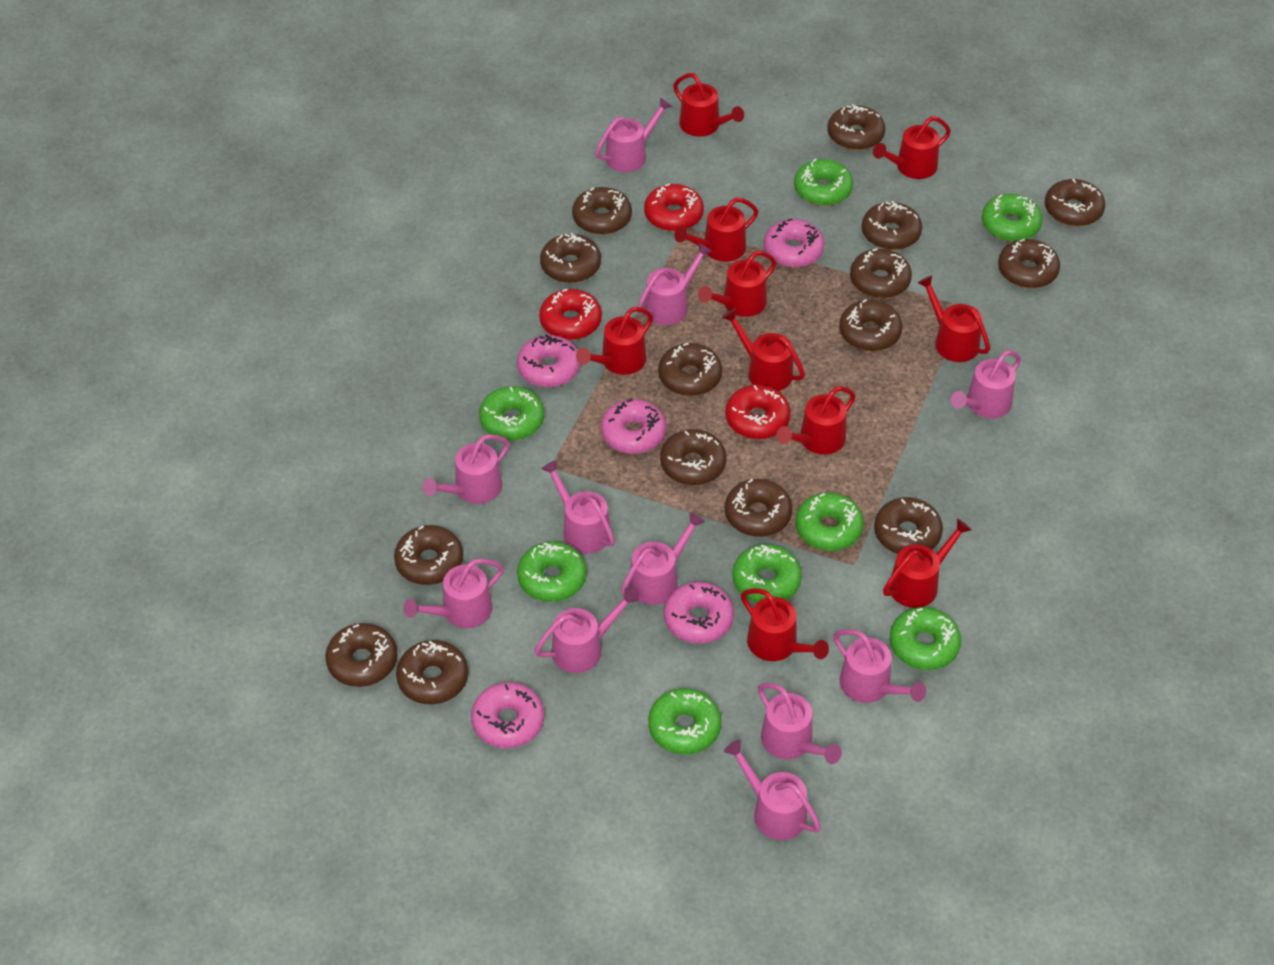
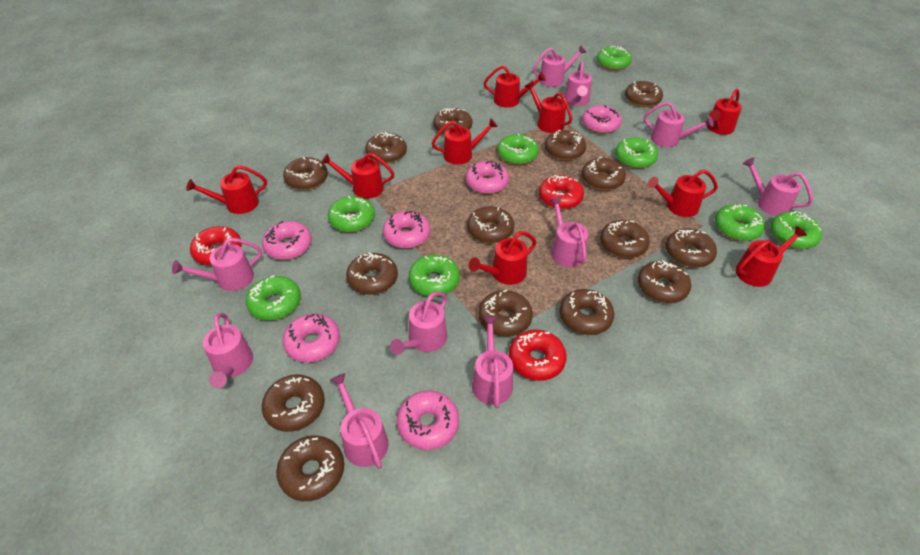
pink donut: [471,682,544,748] [517,335,580,388] [601,399,666,454] [664,582,734,644] [763,218,824,268] = 5 -> [262,221,312,260] [282,313,340,363] [383,211,430,248] [397,391,459,450] [466,161,509,194] [582,105,622,134] = 6
pink watering can: [403,558,504,628] [423,434,510,504] [534,588,639,673] [541,460,615,554] [595,97,673,172] [621,512,705,605] [637,243,713,325] [724,740,821,840] [758,683,842,764] [833,629,926,703] [951,350,1021,418] = 11 -> [172,238,262,291] [203,313,253,388] [330,373,388,469] [390,292,447,355] [472,317,513,408] [532,45,586,87] [549,197,588,267] [564,61,592,106] [644,102,714,147] [743,157,813,216] = 10
red watering can: [576,307,653,375] [673,73,744,137] [674,198,758,262] [698,251,776,317] [722,308,805,391] [741,588,829,661] [776,386,856,455] [873,116,951,179] [883,519,972,608] [917,275,990,362] = 10 -> [186,165,267,214] [321,153,395,199] [432,118,498,165] [469,231,537,285] [484,66,546,108] [525,81,572,133] [647,169,718,217] [706,89,742,135] [735,226,807,287] = 9

